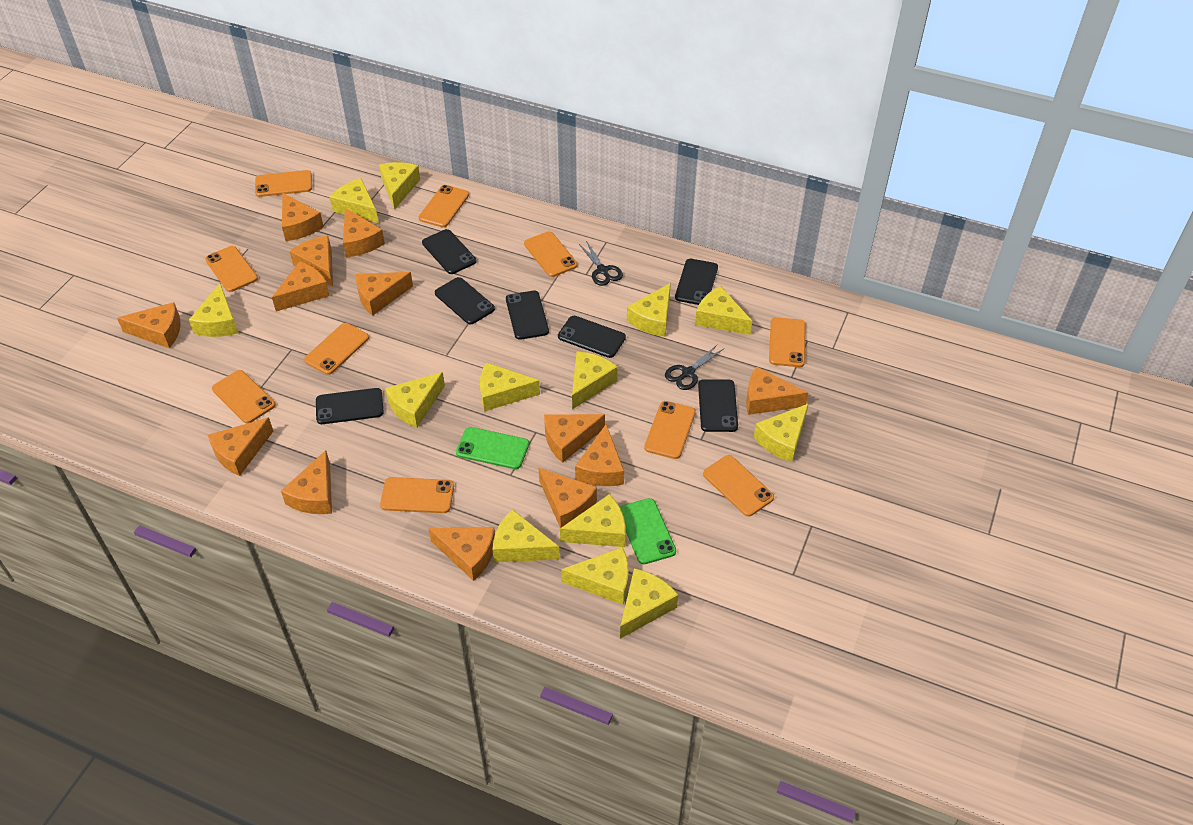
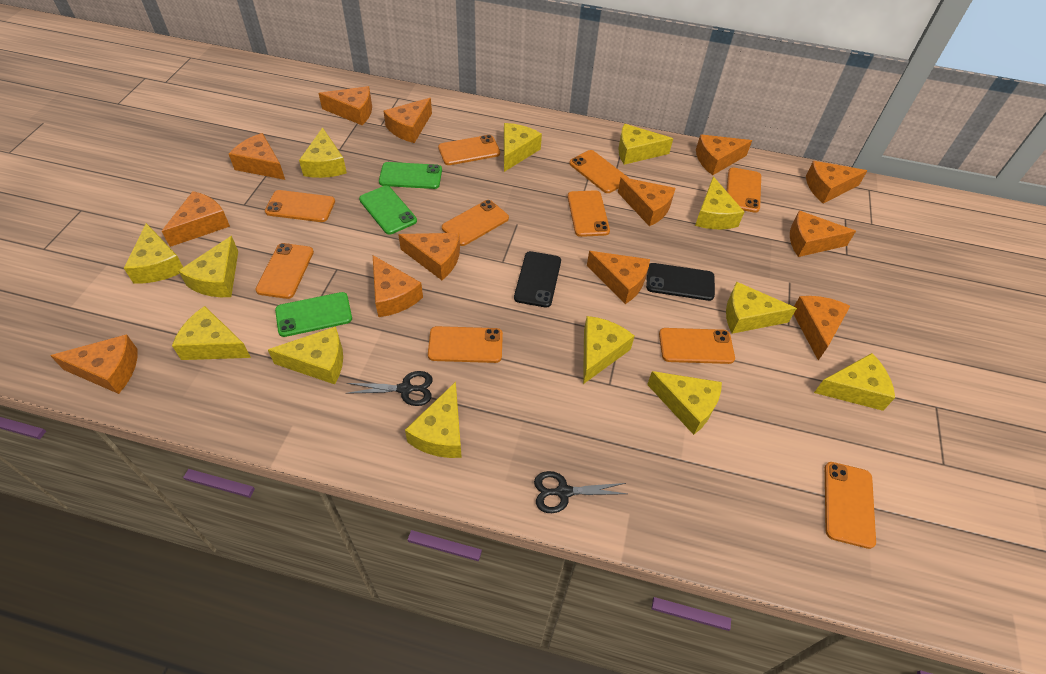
black phone: [316,388,384,424] [422,229,477,274] [435,277,495,325] [506,291,549,340] [558,316,626,358] [675,259,718,305] [698,379,738,432] = 7 -> [514,251,561,308] [646,263,715,301] = 2
green phone: [456,427,529,469] [620,498,676,564] = 2 -> [275,292,352,337] [359,186,417,235] [379,162,442,189] = 3

